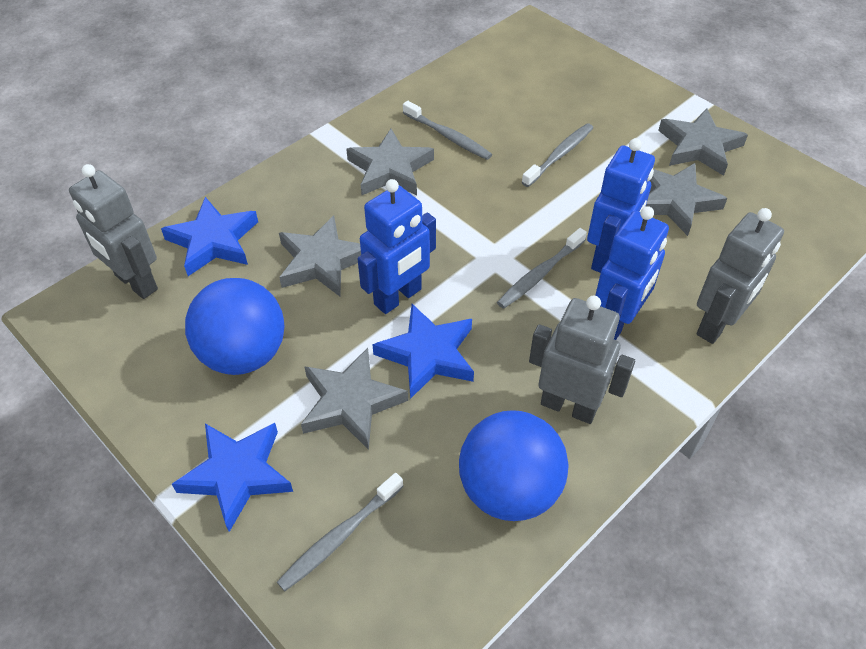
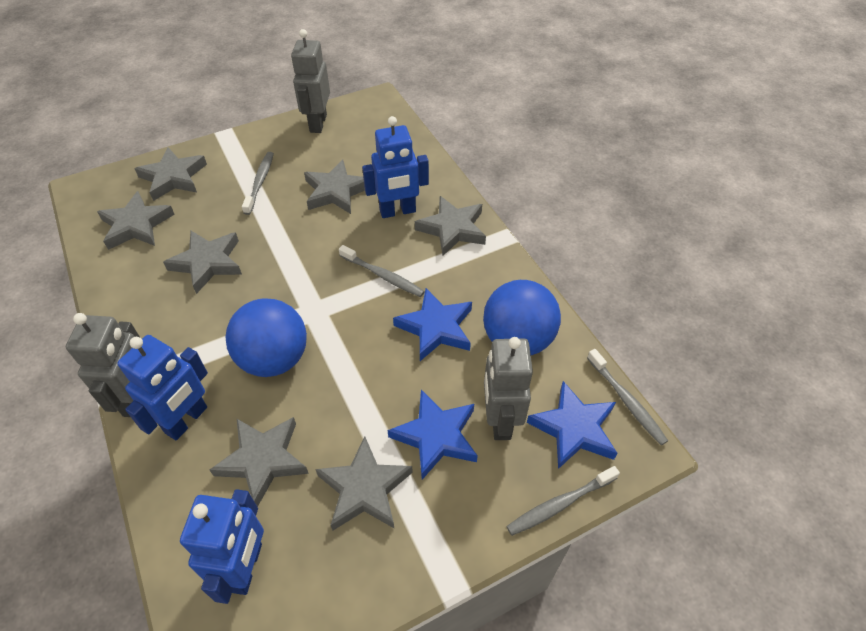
grey star: [279,215,361,296] [301,348,408,450] [346,129,434,195] [646,163,727,236] [658,108,748,176] = 5 -> [97,191,175,250] [134,147,207,201] [163,231,242,294] [210,417,309,507] [304,159,365,214] [315,436,413,530] [415,196,486,256] = 7

